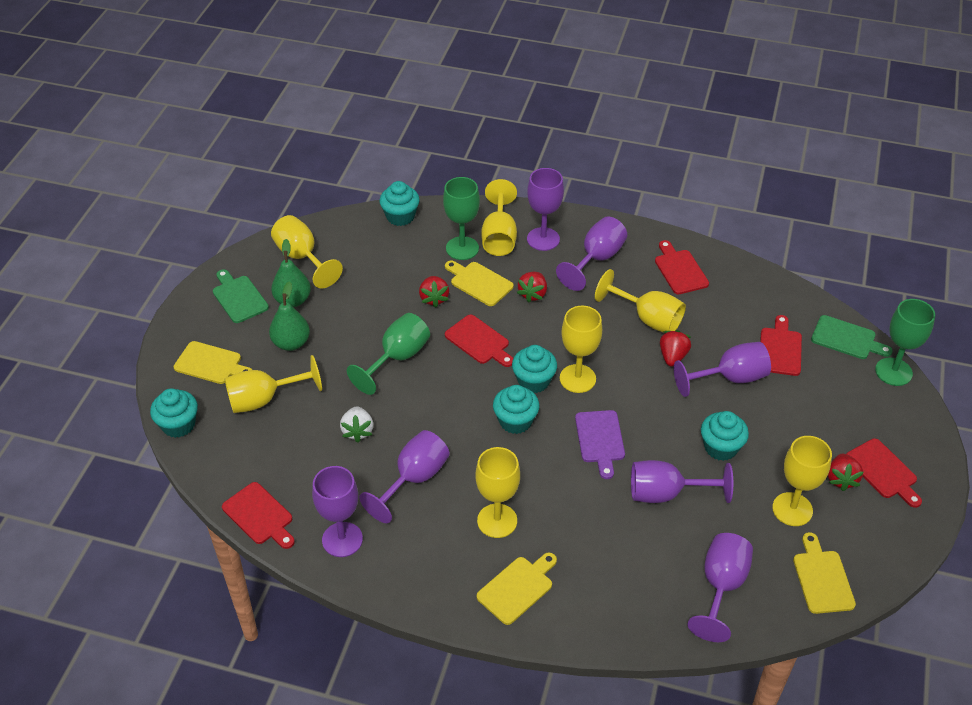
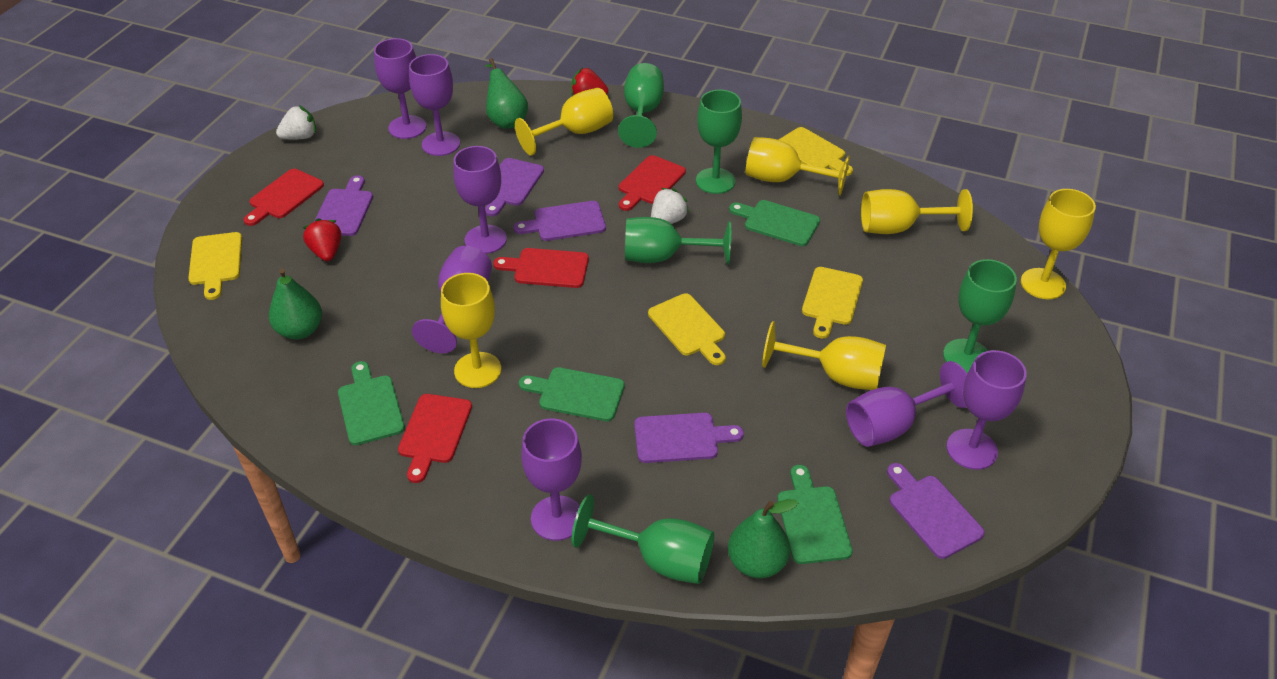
green cutting board: [213,269,269,323] [811,315,893,359] = 2 -> [338,361,405,445] [519,367,625,421] [729,200,820,246] [777,465,853,564] = 4
green goblet: [347,313,430,395] [443,177,480,260] [875,299,935,386] = 3 -> [572,494,714,584] [618,63,664,148] [625,217,731,265] [696,90,742,194] [943,259,1017,373] = 5
green pear: [269,281,310,351] [271,239,311,307] = 2 -> [269,268,322,339] [485,58,528,129] [728,499,799,578] = 3
purple cutting board: [575,410,625,479] = 1 -> [314,175,373,236] [485,158,544,216] [513,201,606,241] [634,413,744,463] [887,463,985,559] = 5
red cutting board: [222,482,295,549] [445,315,514,367] [655,240,709,294] [760,315,802,376] [846,438,922,508] = 5 -> [243,169,324,226] [398,394,472,483] [493,248,589,288] [619,155,686,211] = 4
red strawberry: [419,276,449,308] [517,272,547,303] [660,330,691,367] [828,453,864,491] = 4 -> [303,218,341,261] [571,68,608,96] = 2
turquoise cupcake: [150,388,198,438] [379,181,420,226] [493,385,540,434] [512,345,557,393] [701,411,749,461] = 5 -> none = 0
white strawberry: [340,406,373,442] = 1 -> [276,105,316,140] [651,188,689,224] = 2
yellow goblet: [224,355,322,413] [271,215,343,289] [475,447,520,538] [481,179,517,256] [560,306,602,393] [595,269,686,332] [772,436,832,526] = 7 -> [441,273,501,388] [515,88,613,156] [746,137,850,196] [762,321,886,390] [861,189,973,234] [1021,189,1096,299] = 6

